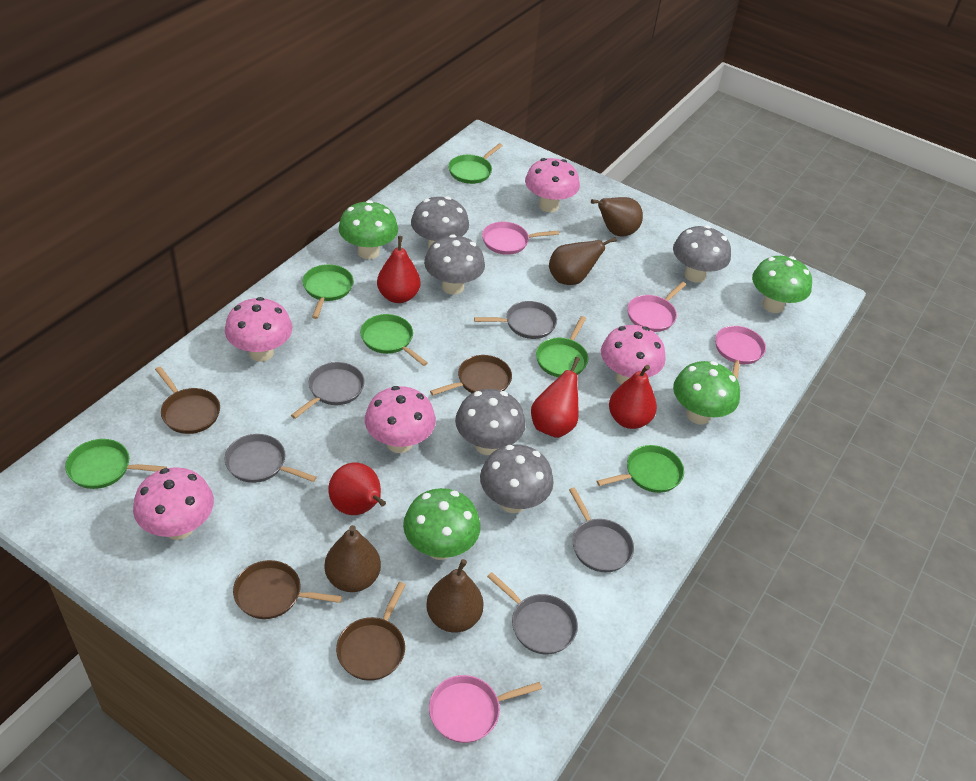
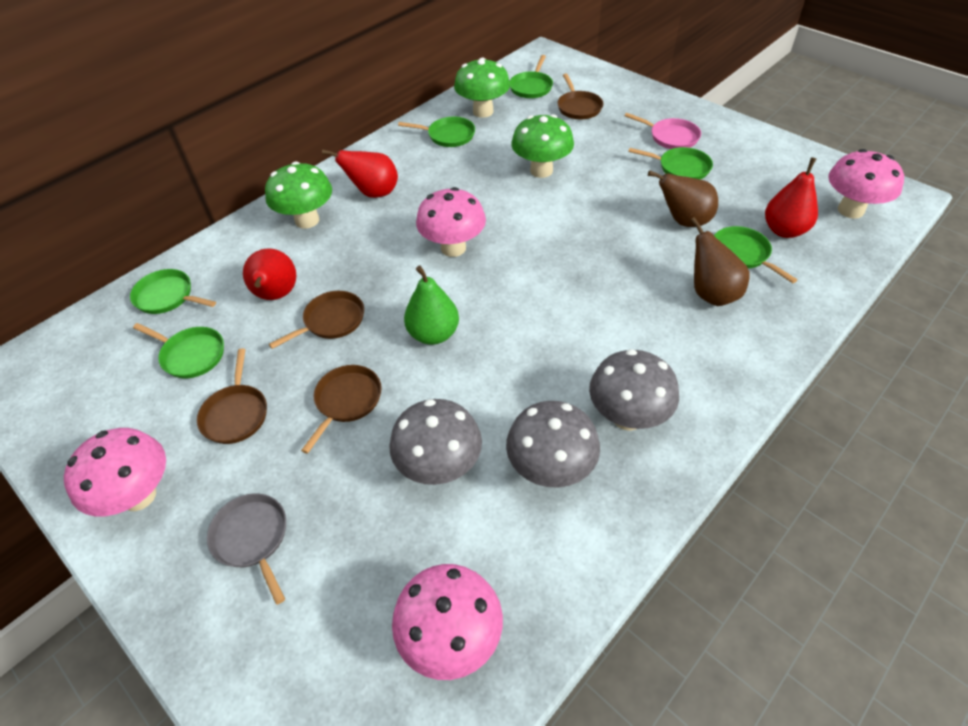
brown pear: [324,525,381,592] [426,559,484,632] [549,237,617,285] [591,197,643,236] = 4 -> [648,170,718,227] [690,217,750,306] = 2
green mushroom: [338,200,398,259] [403,488,481,560] [673,361,740,425] [752,256,812,313] = 4 -> [265,162,332,229] [454,58,510,118] [511,114,574,178] = 3
green pear: none = 0 -> [404,265,459,345] = 1
grey mushroom: [411,196,469,249] [424,234,485,295] [455,389,526,455] [480,444,554,513] [673,225,731,283] = 5 -> [389,399,482,485] [506,401,600,488] [589,349,679,431] = 3
grey pan: [225,434,317,483] [291,362,365,419] [474,301,557,339] [487,572,578,654] [569,487,634,572] = 5 -> [207,493,286,605] = 1
pink mushroom: [133,467,214,540] [225,297,292,362] [365,386,436,453] [525,158,580,212] [601,325,666,385] = 5 -> [64,428,166,516] [392,564,503,680] [416,187,486,257] [828,149,904,219] = 4
pink pan: [429,675,542,743] [482,222,559,255] [627,282,686,332] [715,326,766,380] = 4 -> [625,113,701,149] = 1
red pear: [328,462,386,515] [377,236,421,303] [531,357,580,438] [609,365,657,429] = 4 -> [243,248,296,300] [322,149,398,198] [765,157,818,238] = 3

